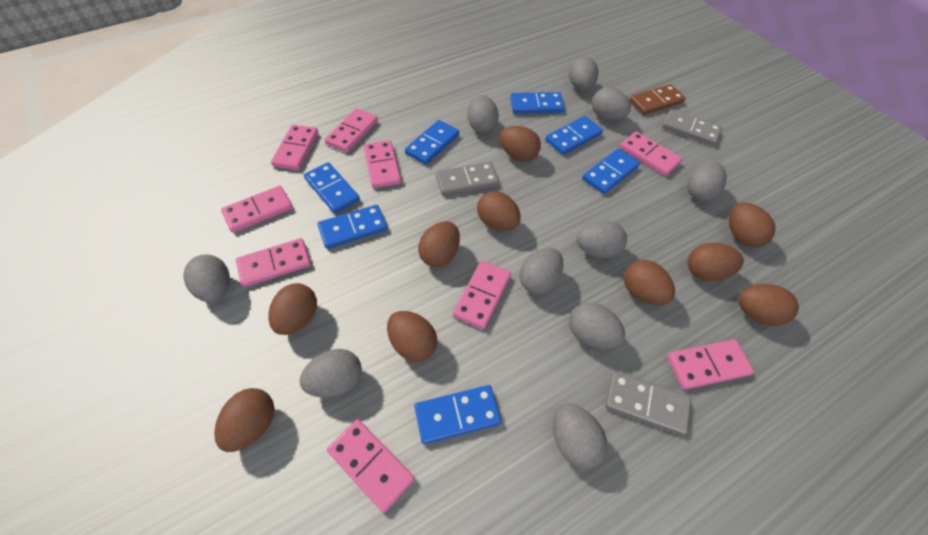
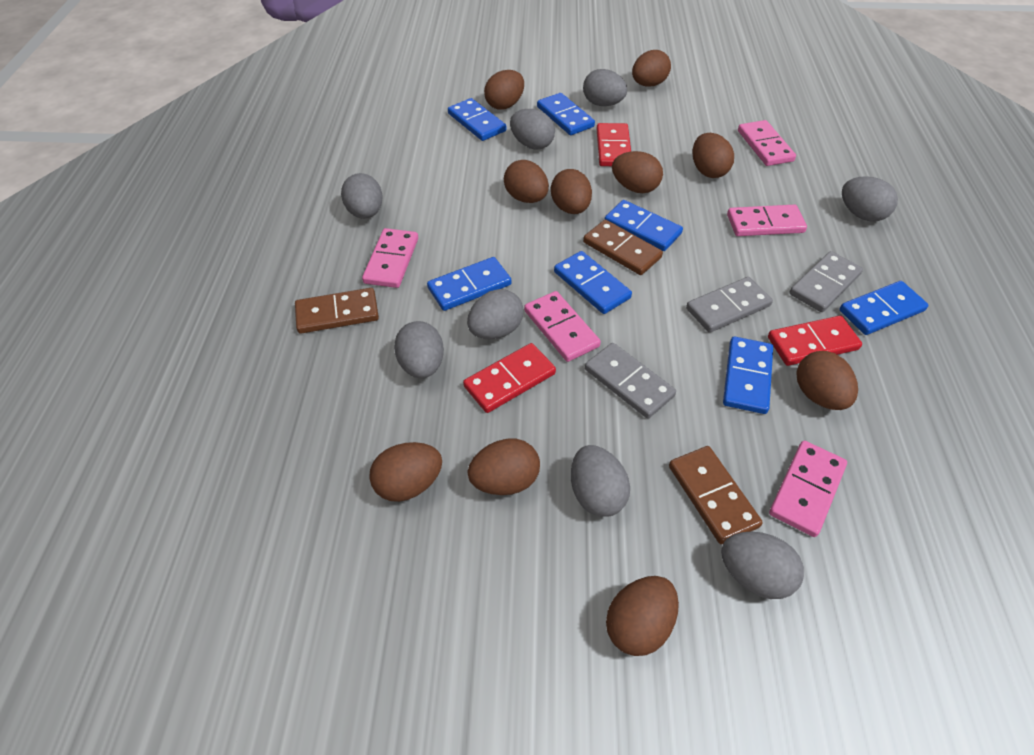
brown domino: [629,84,686,115] = 1 -> [295,288,379,334] [583,220,663,275] [669,446,763,544] = 3
grey egg: [183,254,230,302] [300,349,362,398] [468,95,499,133] [519,248,563,294] [553,403,608,469] [569,57,598,90] [569,302,625,348] [577,221,627,258] [592,87,631,120] [687,161,727,201] = 10 -> [341,173,383,219] [394,321,444,379] [467,289,523,339] [510,109,555,150] [571,445,630,517] [583,69,627,106] [721,532,804,599] [842,176,898,221] = 8
pink domino: [221,186,292,233] [236,238,311,287] [271,125,318,170] [325,108,378,153] [327,419,414,513] [364,140,401,188] [453,261,511,329] [620,131,682,176] [667,339,754,390] = 9 -> [362,228,418,288] [524,291,601,362] [727,205,807,236] [738,120,796,166] [769,441,847,537] = 5
red domino: none = 0 -> [463,343,556,413] [597,123,631,166] [768,316,862,366] = 3

